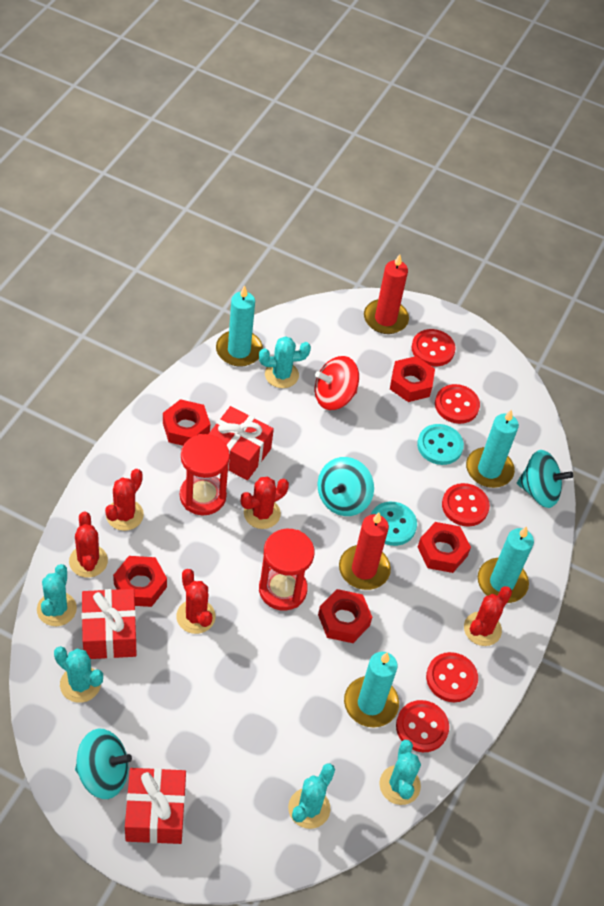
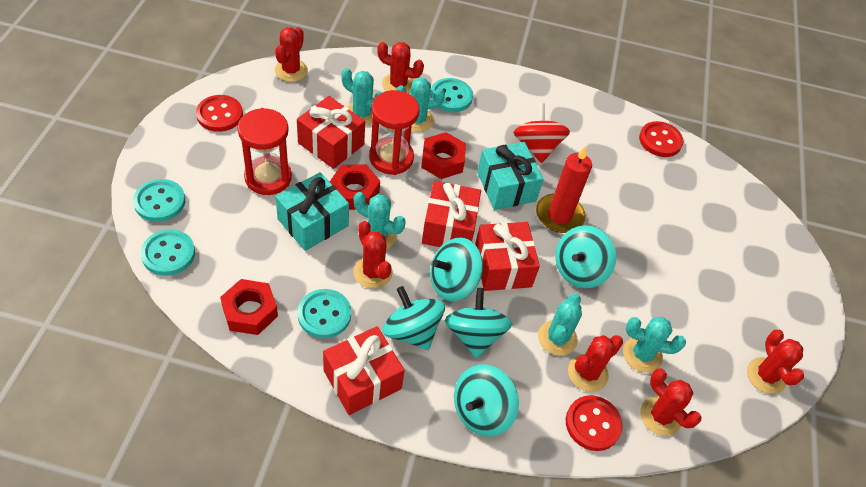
red button: [396,700,449,752] [412,329,456,366] [426,652,478,702] [435,384,480,424] [442,483,490,527] = 5 -> [196,95,243,132] [566,395,623,451] [639,121,684,157] = 3
red cactus: [69,512,108,578] [105,469,144,531] [176,569,216,634] [241,477,289,529] [464,586,512,646] = 5 -> [275,27,308,82] [353,221,393,288] [377,42,424,94] [568,335,623,392] [640,368,702,436] [747,330,804,394] = 6
red candle: [339,512,391,590] [364,254,409,334] = 2 -> [536,146,592,233] = 1
red gift: [82,589,137,659] [125,768,186,844] [209,406,274,480] = 3 -> [297,96,365,169] [323,326,405,415] [422,181,481,247] [475,222,540,291] = 4
red nut: [113,556,167,607] [163,399,210,446] [318,589,372,643] [390,356,435,402] [418,522,471,573] = 5 -> [220,279,278,335] [330,164,380,210] [421,132,466,179] = 3
turquoise button: [370,502,417,546] [417,424,464,465] = 2 -> [133,179,185,222] [141,229,195,276] [298,289,351,338] [430,78,473,112] = 4
turquoise candle: [216,285,263,367] [344,652,399,727] [466,409,519,488] [478,526,534,603] = 4 -> none = 0
turquoise gift: none = 0 -> [275,172,349,251] [477,142,544,210] = 2
turquoise spinning top: [75,728,132,799] [317,457,374,516] [517,450,573,508] = 3 -> [383,286,445,350] [430,237,483,301] [445,288,512,358] [454,364,519,437] [555,225,616,288] = 5

